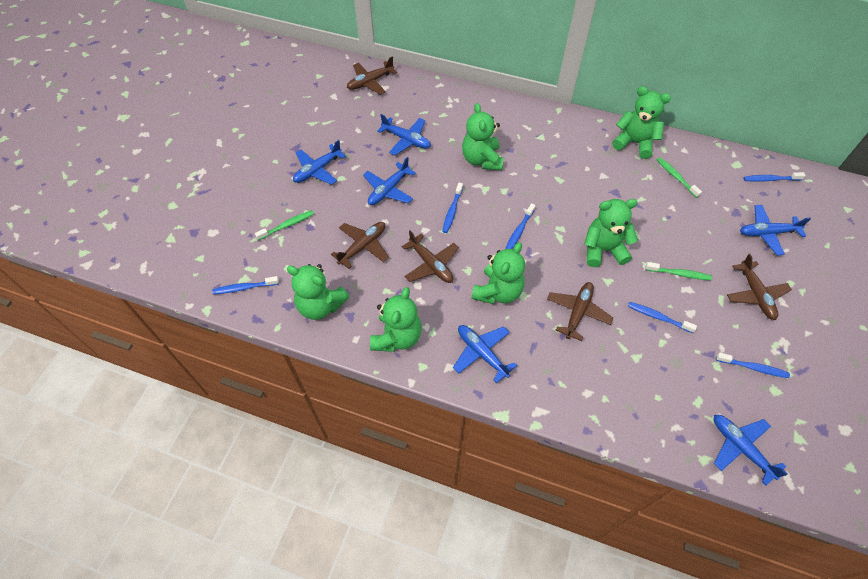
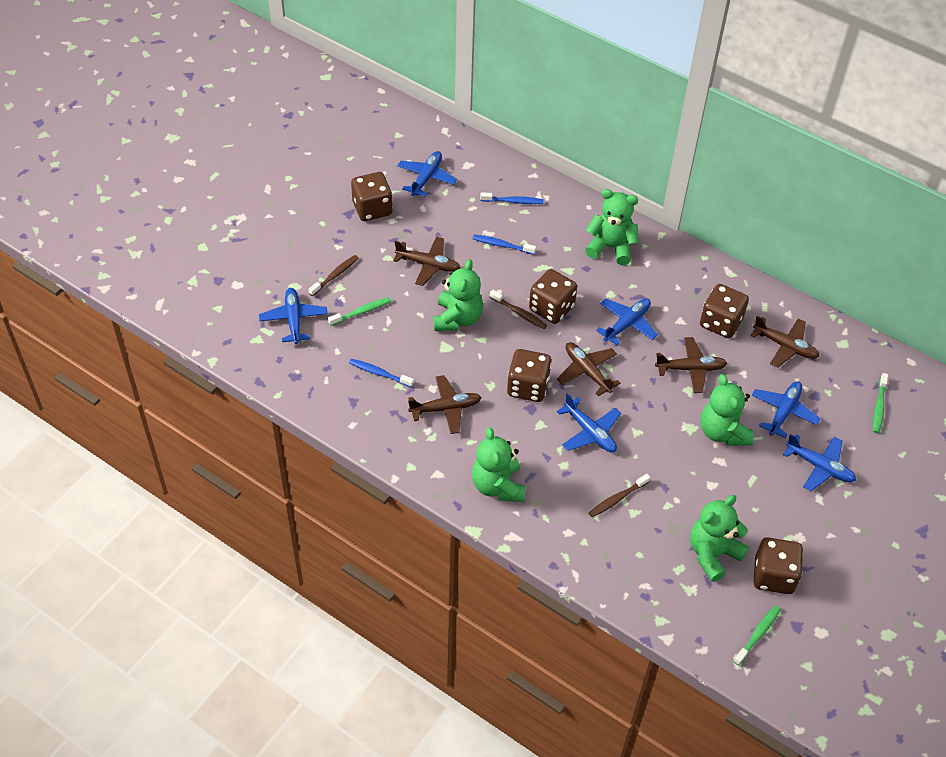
blue toothbrush: [212,276,279,294] [442,183,463,233] [505,203,535,249] [628,302,697,333] [716,352,790,378] [744,172,806,182] = 6 -> [349,359,414,388] [472,235,536,255] [480,192,543,204] = 3
brown dice: none = 0 -> [351,172,393,221] [507,349,552,402] [529,269,577,324] [700,284,749,338] [754,537,803,594] = 5
brown toothbrush: none = 0 -> [308,255,358,296] [490,290,547,329] [589,474,650,517] = 3
green teddy bear: [287,264,350,320] [370,287,422,352] [462,103,503,170] [472,242,525,304] [584,199,638,267] [612,86,671,159] = 6 -> [434,259,483,331] [472,427,525,502] [585,189,638,265] [690,495,749,582] [701,374,754,446] = 5

